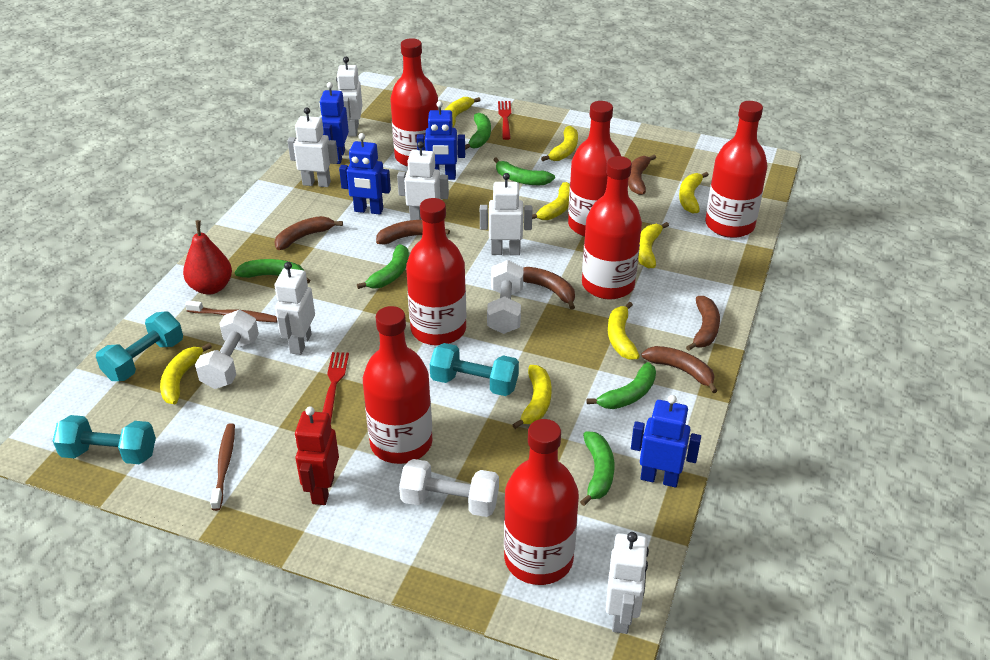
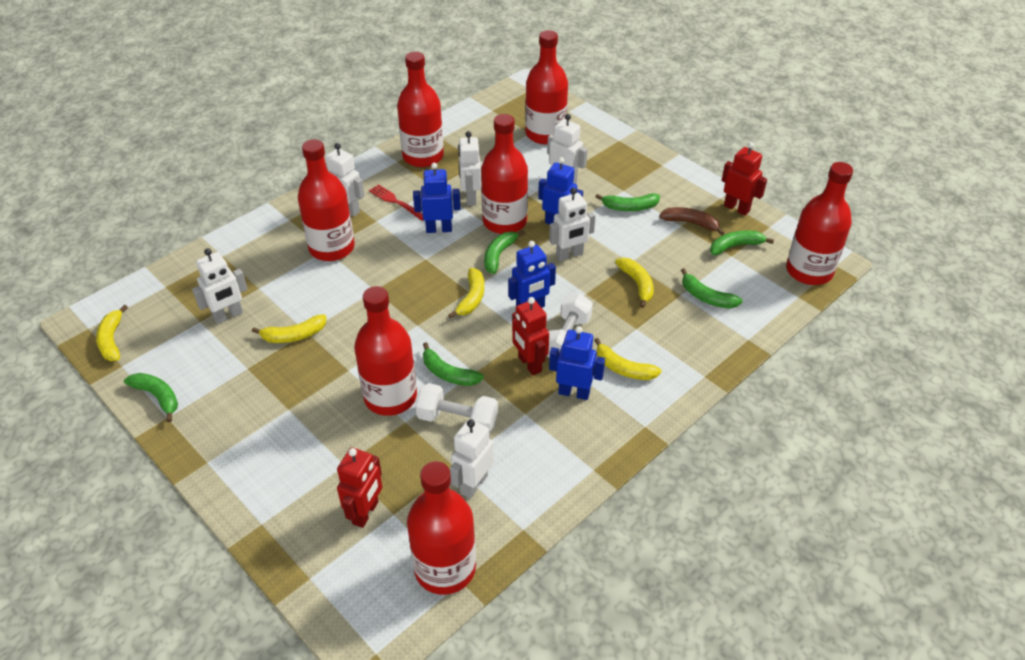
brown banana: [274,216,343,250] [376,220,450,245] [523,267,575,310] [628,155,656,195] [641,346,717,393] [686,296,720,351] = 6 -> [659,207,724,235] = 1
brown toothbrush: [185,300,277,322] [210,423,235,511] = 2 -> none = 0
red fork: [322,352,349,422] [498,101,511,140] = 2 -> [369,184,423,221] = 1
red pear: [183,220,232,294] = 1 -> none = 0
red robot: [295,407,339,505] = 1 -> [337,447,382,528] [512,297,549,375] [722,142,767,216] = 3
turquoise dumbbell: [53,415,156,464] [96,312,183,381] [430,343,519,396] = 3 -> none = 0
white dumbbell: [195,310,259,389] [399,459,499,517] [487,260,524,334] = 3 -> [415,383,498,432] [547,293,593,358] = 2
yellow banana: [160,343,212,404] [445,97,481,128] [512,365,552,429] [532,182,570,220] [541,126,578,161] [608,302,640,360] [638,222,669,268] [679,172,709,214] = 8 -> [96,305,128,361] [252,314,327,343] [448,268,484,319] [594,338,662,380] [615,257,654,308] = 5

